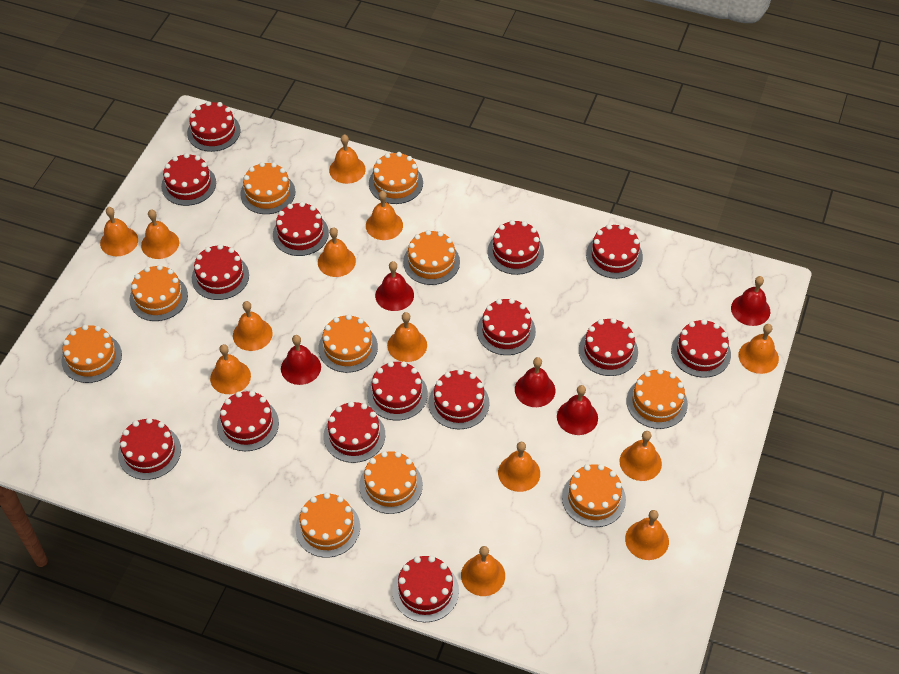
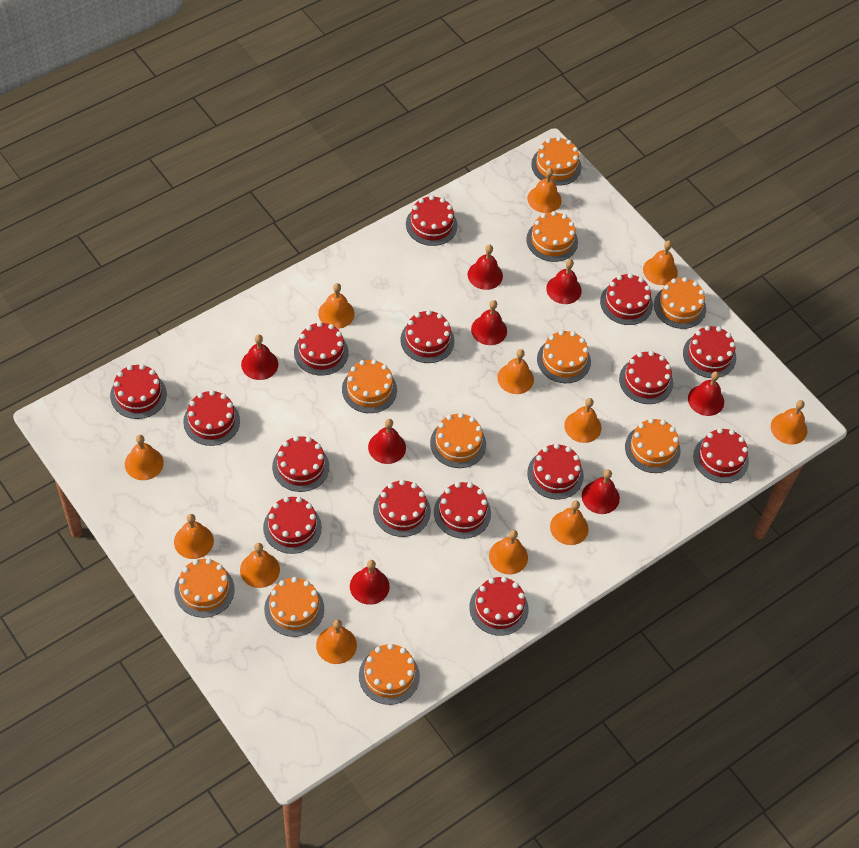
orange bell: [100,207,138,256] [141,209,179,259] [210,344,251,394] [233,301,273,351] [318,227,356,277] [329,134,366,184] [366,191,403,240] [387,312,427,362] [461,546,505,596] [498,442,540,492] [619,431,662,481] [625,510,669,560] [738,324,779,374] = 13 -> [125,435,164,480] [174,514,214,559] [240,543,280,588] [316,619,357,664] [318,283,355,329] [489,530,528,574] [497,349,534,394] [527,168,562,213] [550,501,588,545] [564,398,602,443] [643,240,678,285] [771,400,807,445] = 12
red bell: [281,335,321,385] [375,261,414,311] [515,357,555,407] [557,385,598,435] [731,276,770,326] = 5 -> [241,334,278,380] [350,560,390,605] [368,419,406,464] [468,245,503,290] [471,300,507,345] [546,259,582,304] [582,469,620,514] [688,371,724,416] = 8

